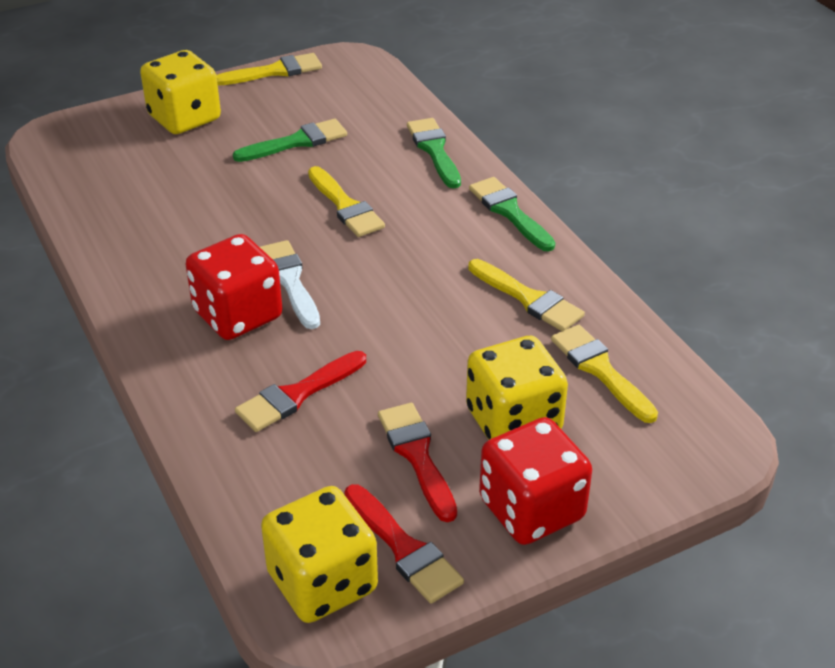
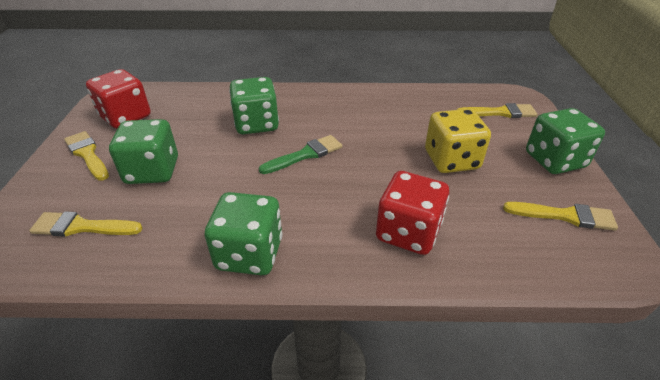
green brush: [233,119,347,162] [407,118,461,189] [469,177,555,252] = 3 -> [259,135,342,174] = 1
green dice: none = 0 -> [109,119,178,184] [204,192,282,275] [229,77,279,134] [526,108,605,174] = 4
red brush: [235,351,366,432] [344,484,464,604] [378,403,457,522] = 3 -> none = 0
white brush: [260,240,320,329] = 1 -> none = 0
yellow dice: [140,50,221,134] [261,486,378,623] [466,336,568,440] = 3 -> [425,109,491,173] = 1

